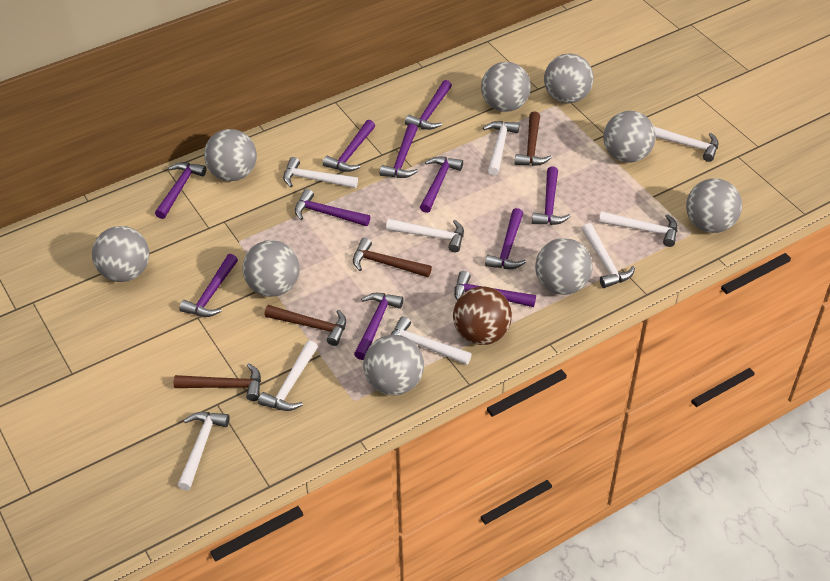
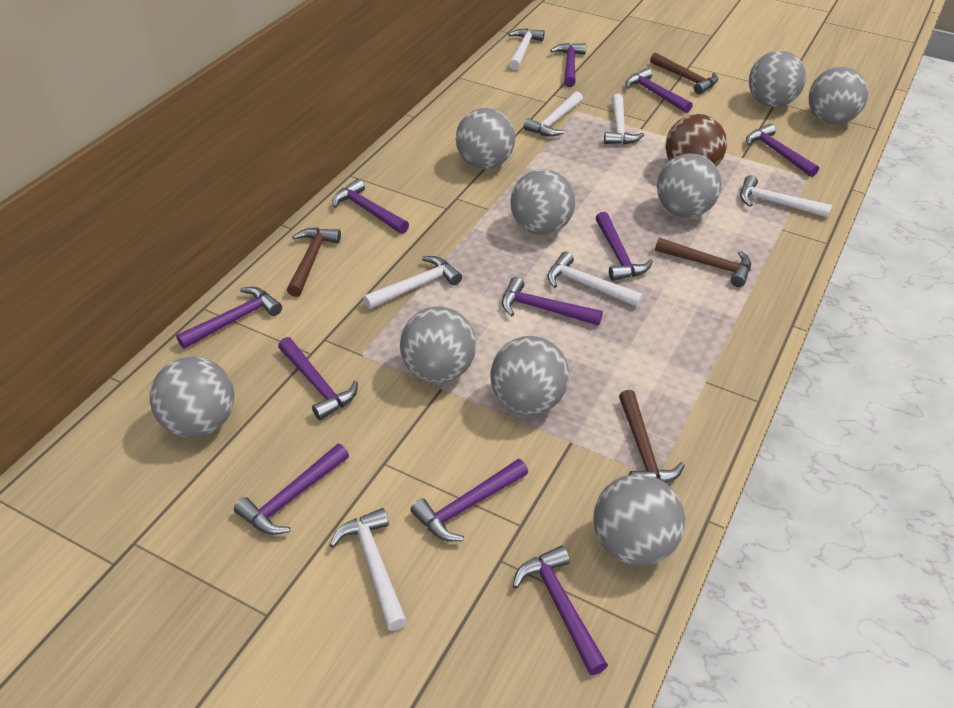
white hammer: [177,412,230,491] [258,340,318,411] [283,157,358,188] [386,219,464,252] [391,316,472,365] [483,121,520,176] [582,223,635,288] [599,211,677,247] [654,127,719,162] = 9 -> [330,508,407,631] [363,256,462,309] [508,29,545,70] [523,91,583,137] [547,252,644,307] [604,94,644,144] [740,175,832,218] = 7

